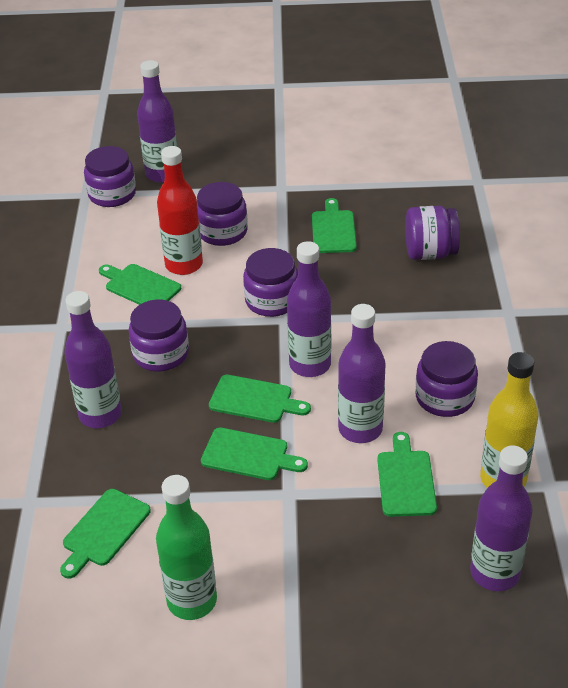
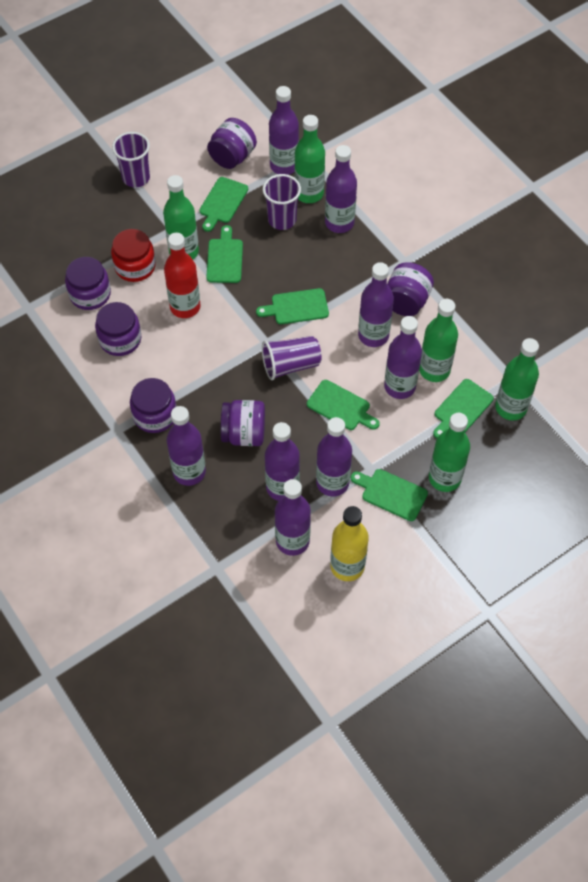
green bottle: [156,475,217,620] = 1 -> [163,175,199,259] [295,115,325,203] [419,298,458,382] [429,413,470,492] [495,338,539,421] = 5
purple bottle: [65,291,122,428] [137,60,177,183] [287,241,331,377] [338,304,386,443] [470,445,533,591] = 5 -> [167,406,206,486] [265,422,300,501] [269,86,299,175] [275,479,311,556] [316,417,352,496] [325,145,357,233] [358,262,394,347] [384,316,422,399] = 8
purple cup: none = 0 -> [112,132,150,188] [262,336,322,380] [263,174,301,230] = 3
red jar: none = 0 -> [111,229,156,282] = 1

